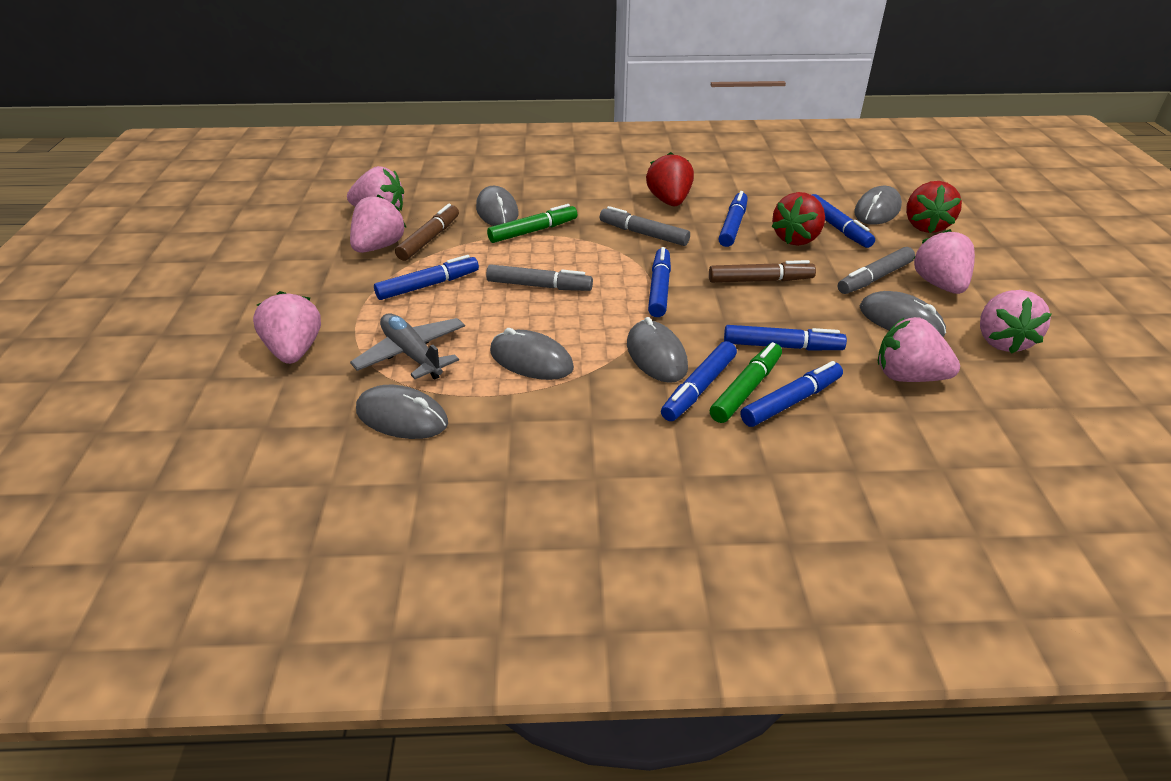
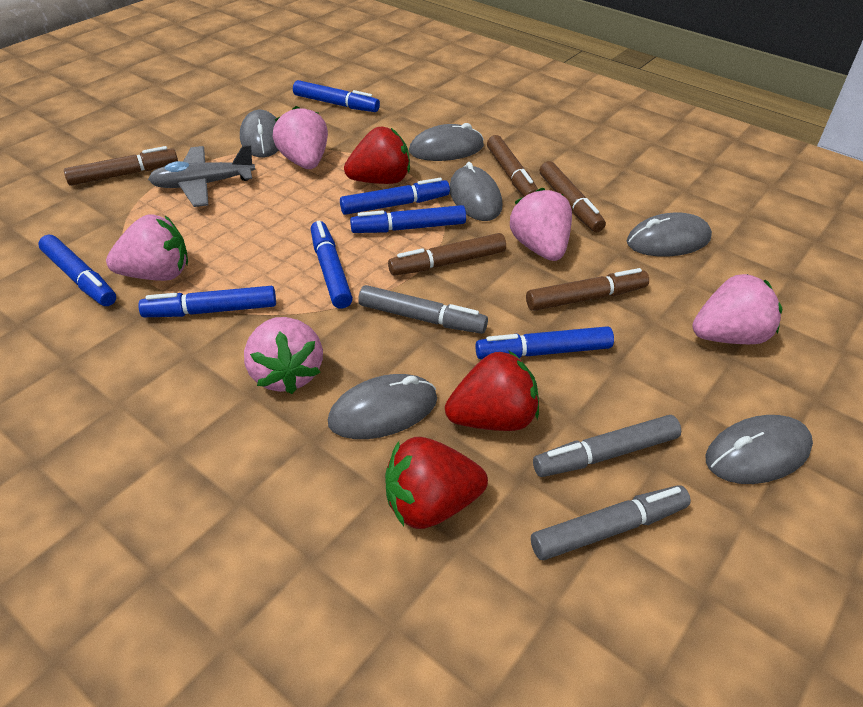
brown marker: [395,204,459,261] [709,260,816,283] = 2 -> [64,146,178,186] [388,233,506,276] [487,135,538,197] [526,268,649,311] [540,161,606,232] = 5
green marker: [487,204,577,243] [710,342,782,423] = 2 -> none = 0
pink strawberry: [253,291,321,364] [347,166,404,211] [350,194,407,253] [878,317,960,382] [913,229,975,294] [980,290,1051,354] = 6 -> [106,214,188,281] [244,317,323,394] [273,106,328,169] [510,188,572,261] [692,274,782,344] = 5

